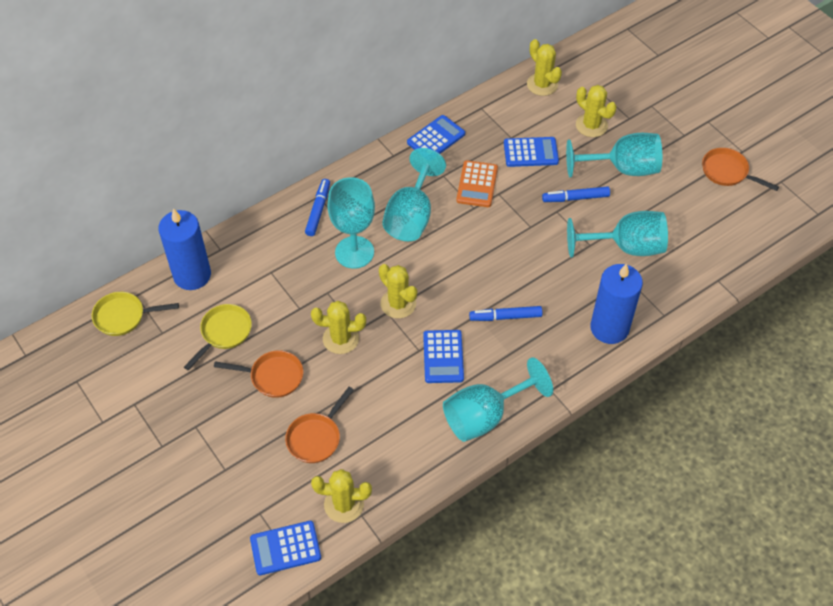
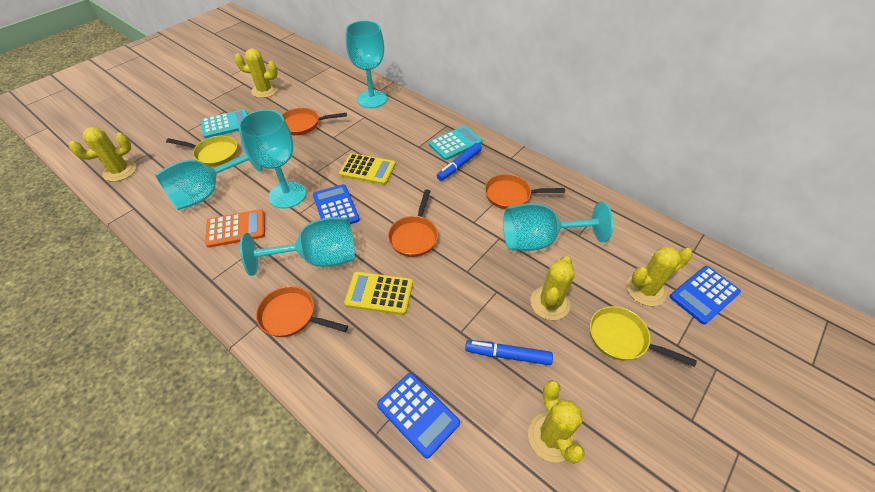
blue calculator: [250,521,321,575] [407,115,465,154] [423,330,464,383] [504,137,559,167] = 4 -> [313,184,360,224] [377,373,460,458] [670,266,741,324] = 3
blue candle: [158,208,211,290] [590,263,643,344] = 2 -> none = 0
blue marker: [305,179,330,236] [469,306,542,321] [542,186,610,202] = 3 -> [437,143,482,181] [465,340,553,365] = 2
orange pan: [214,350,303,398] [285,387,354,463] [702,148,779,191] = 3 -> [256,286,348,337] [282,108,347,135] [388,189,438,257] [485,174,565,209] = 4
turquoise calculator: none = 0 -> [201,109,248,138] [429,126,482,160] = 2
yellow calculator: none = 0 -> [339,153,396,185] [344,272,413,315] = 2

